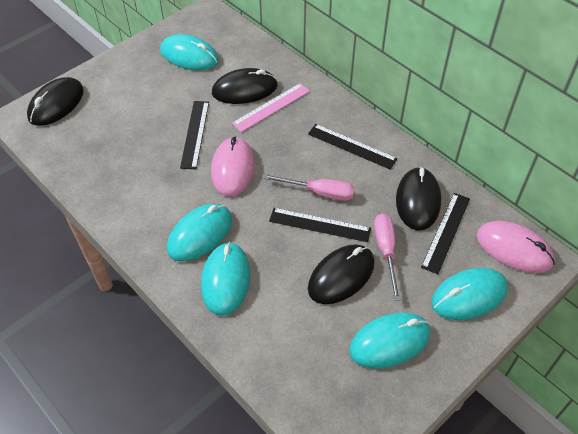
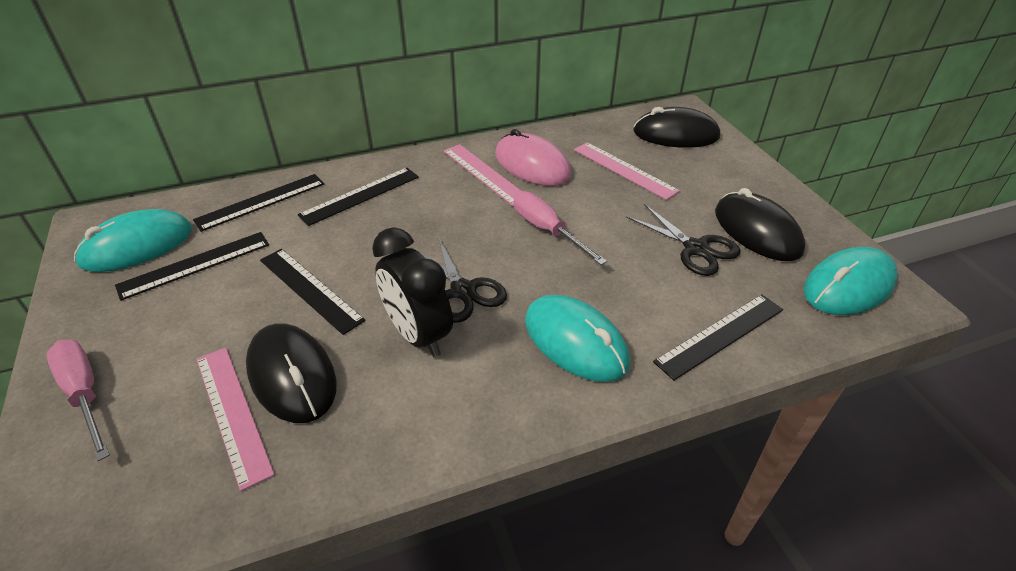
black clock: none = 0 -> [372,227,453,357] = 1
black mouse: [27,77,84,126] [212,68,278,104] [308,244,375,304] [396,167,441,231] = 4 -> [246,323,337,423] [633,107,720,148] [715,188,805,261] = 3
black ruler: [180,101,209,169] [269,208,371,242] [308,124,397,170] [421,193,470,274] = 4 -> [115,232,269,301] [193,174,325,232] [260,249,366,335] [298,168,419,226] [653,294,783,381] = 5
black scissors: none = 0 -> [412,237,507,322] [626,204,740,276] = 2
pink mouse: [211,136,255,197] [477,221,555,273] = 2 -> [495,129,571,186] = 1
pink ruler: [232,83,310,132] = 1 -> [196,348,275,491] [443,144,521,206] [574,142,680,200] = 3
turquoise mouse: [160,34,219,71] [167,204,232,262] [201,242,250,316] [349,313,430,368] [431,268,508,320] = 5 -> [74,209,192,272] [525,295,630,382] [804,246,898,315] = 3

